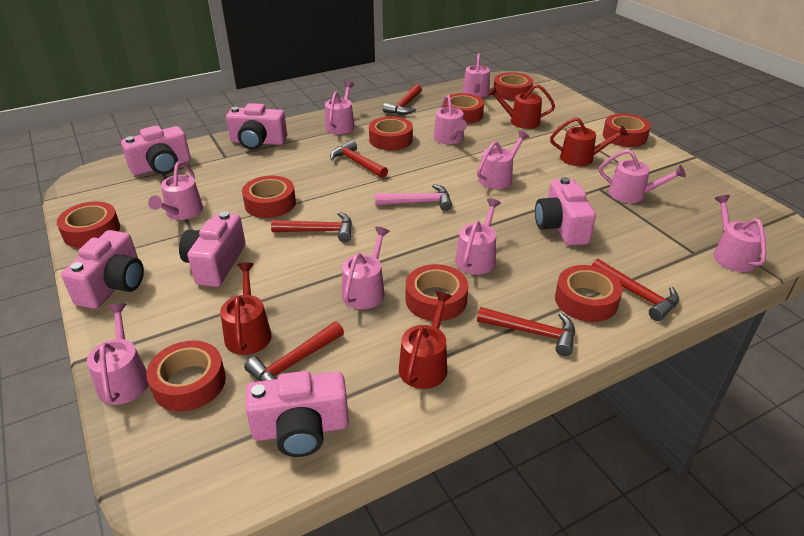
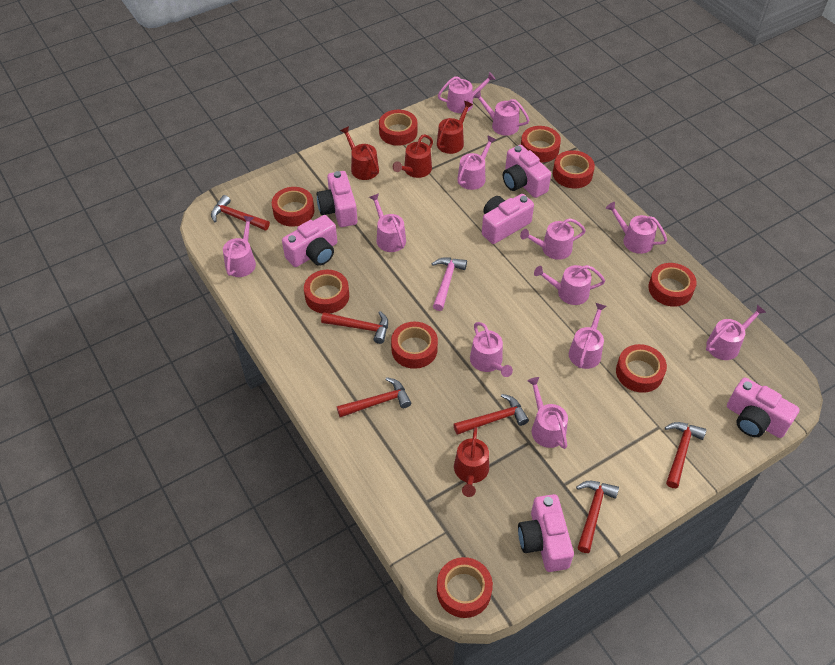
pink watering can: [87,303,149,405] [148,162,203,220] [325,81,355,134] [342,227,390,309] [433,95,467,144] [455,198,501,275] [463,53,490,97] [477,130,529,189] [599,149,686,203] [713,195,766,272] = 10 -> [223,216,256,277] [369,193,406,252] [438,72,496,113] [457,135,496,190] [470,322,513,377] [473,91,530,136] [520,218,586,260] [527,377,568,449] [534,265,605,305] [569,303,607,369] [606,202,667,254] [706,304,767,360] = 12

